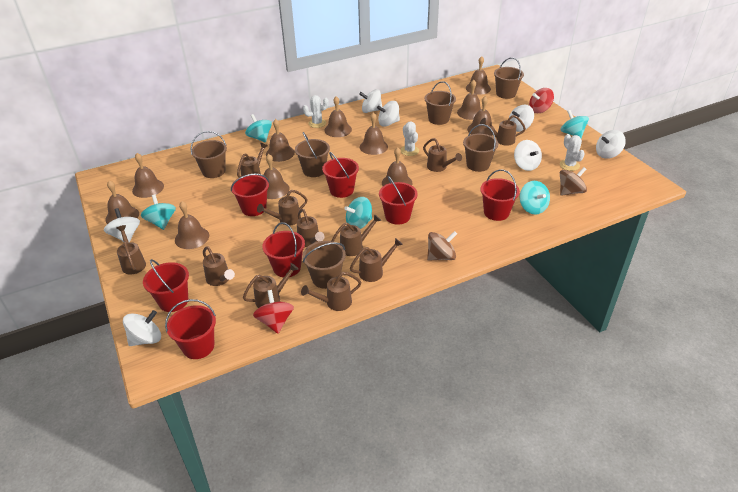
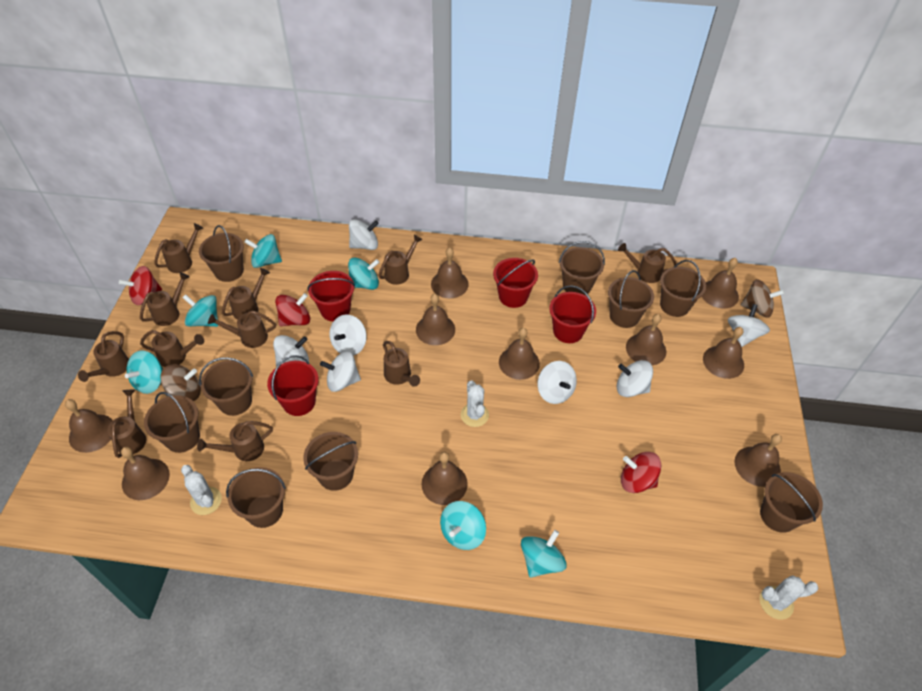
brown bell: [105,180,139,224] [132,153,164,198] [175,201,209,249] [263,154,290,199] [266,119,295,162] [324,96,352,137] [360,112,388,155] [382,147,413,186] [457,80,481,120] [466,56,491,95] [467,96,495,136] = 11 -> [65,399,113,453] [121,447,170,500] [416,294,455,345] [421,452,468,505] [431,248,469,298] [499,328,540,380] [626,314,666,365] [702,258,739,309] [703,327,744,379] [734,434,782,487] = 10
brown bucket: [191,131,227,178] [295,132,330,177] [302,241,346,289] [424,81,456,125] [463,124,498,172] [494,57,524,99] = 6 -> [144,392,200,453] [199,225,244,282] [199,357,253,416] [226,467,286,528] [303,432,358,491] [559,241,605,295] [608,270,654,328] [660,260,706,317] [760,472,823,533] = 9
red bucket: [143,259,189,312] [165,299,216,359] [231,174,269,216] [262,222,305,277] [322,152,359,198] [379,176,418,225] [480,169,520,221] = 7 -> [267,355,319,416] [307,271,355,321] [493,258,538,308] [549,285,596,343] = 4
red spinning top: [253,290,294,334] [529,88,554,113] = 2 -> [119,266,162,305] [275,293,310,326] [621,452,661,493] = 3
turquoise spinning top: [141,195,176,230] [245,114,272,143] [344,197,372,229] [520,181,550,215] [560,110,589,138] = 5 -> [125,350,163,394] [182,294,218,327] [244,234,282,268] [348,258,379,290] [440,501,486,550] [521,530,567,578] = 6

